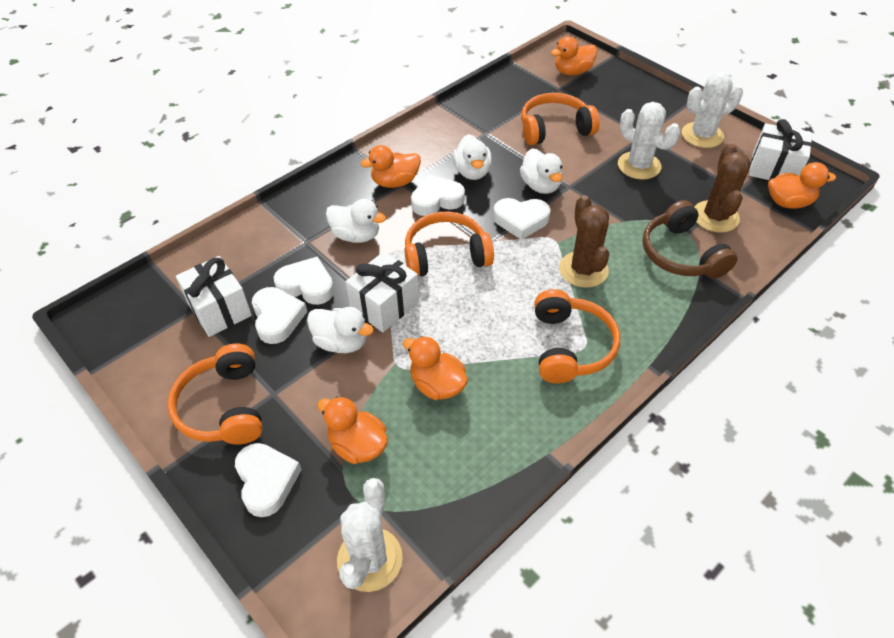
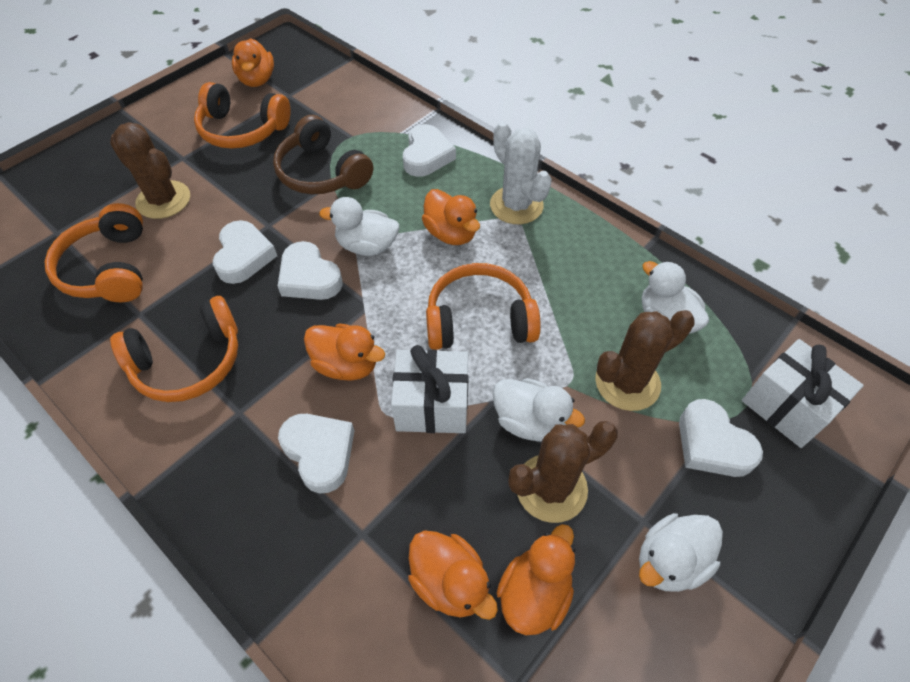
brown cactus: [559,195,609,288] [694,144,751,233] = 2 -> [110,122,190,219] [508,421,618,523] [595,310,695,411] = 3
white cactus: [337,478,403,592] [618,102,680,180] [682,72,743,148] = 3 -> [490,122,552,224] = 1
white gift: [176,256,252,337] [346,252,419,332] [749,119,812,180] = 3 -> [391,345,469,433] [742,339,864,448] = 2

